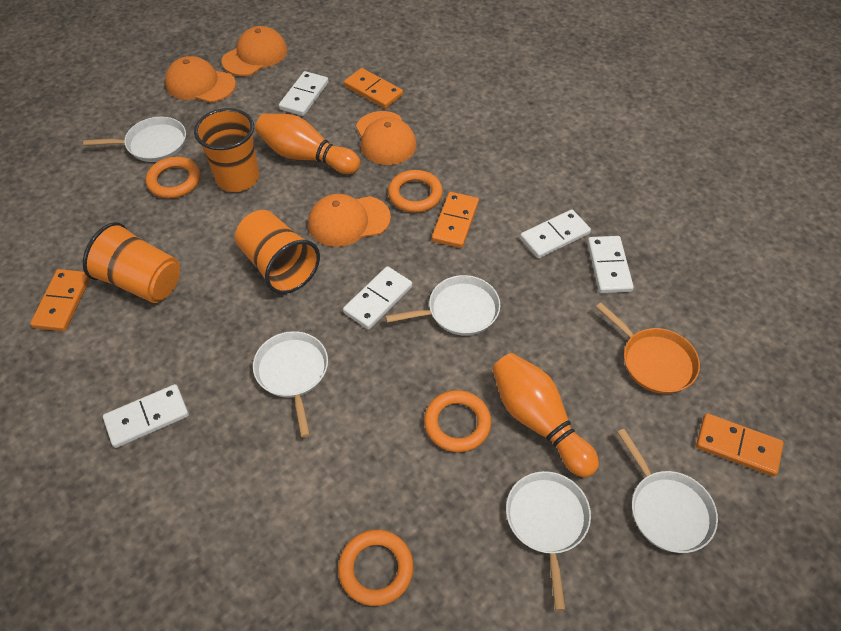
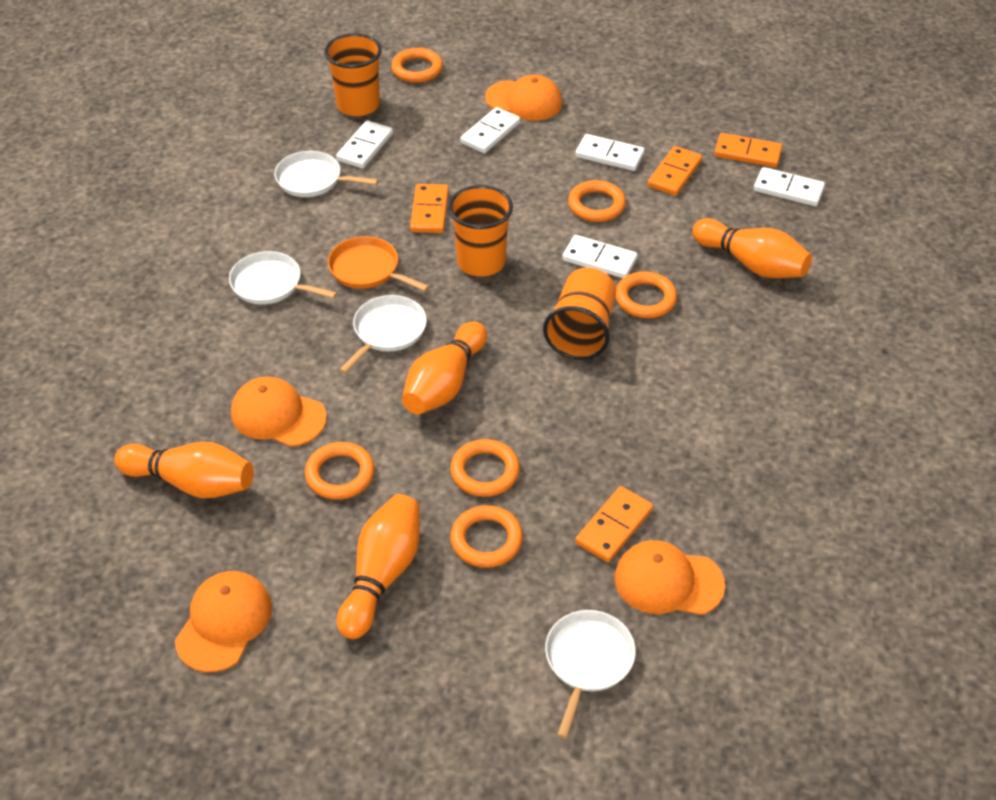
orange bowling pin: [255,113,360,174] [492,353,599,477] = 2 -> [114,442,254,498] [337,494,420,639] [402,322,487,414] [692,218,812,278] = 4
orange ring: [146,157,201,198] [338,530,413,606] [388,170,443,213] [424,390,491,452] = 4 -> [305,442,374,500] [391,48,443,83] [450,505,523,568] [451,439,520,497] [568,180,626,222] [616,272,677,318] = 6
white pan: [83,117,186,162] [253,331,328,437] [385,275,500,336] [506,471,591,611] [617,429,718,553] = 5 -> [229,251,337,304] [274,151,379,197] [339,295,427,374] [545,610,636,739] = 4

